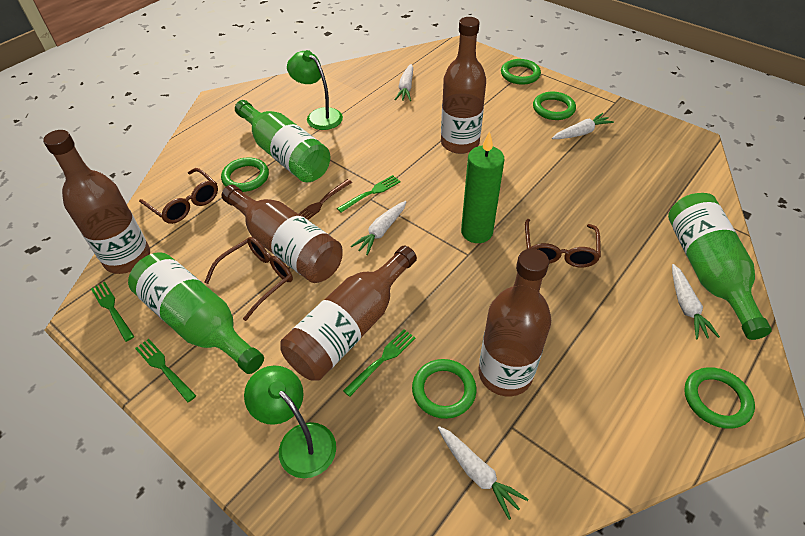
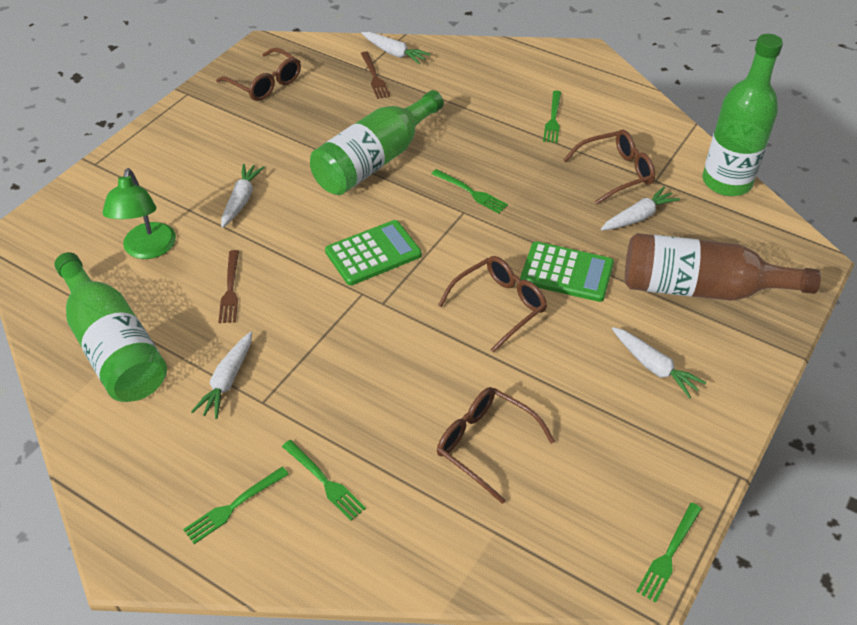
brown bottle: [43,130,150,274] [222,185,343,283] [281,246,417,381] [441,17,486,154] [478,248,551,396] = 5 -> [625,233,821,301] = 1
brown fork: [298,179,352,220] = 1 -> [219,250,239,323] [361,51,390,99] = 2
brown glasses: [139,168,218,224] [204,237,293,321] [525,219,601,267] = 3 -> [216,48,301,101] [437,387,555,504] [438,256,547,353] [563,130,655,205] = 4
green calculator: none = 0 -> [325,220,422,285] [520,242,614,302] = 2
green candle: [461,131,504,243] = 1 -> none = 0
green fork: [91,282,134,342] [135,339,196,403] [337,175,401,212] [343,329,416,397] = 4 -> [183,467,289,544] [282,440,366,521] [432,169,508,213] [543,90,561,143] [636,503,702,603] = 5
green lamp: [244,365,336,478] [287,50,343,130] = 2 -> [102,168,176,259] = 1
green ring: [221,157,269,192] [412,359,476,419] [501,59,541,85] [533,92,576,120] [684,367,755,429] = 5 -> none = 0

